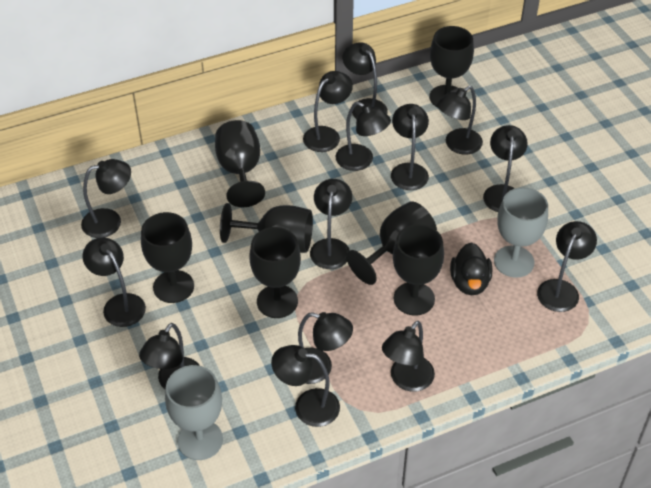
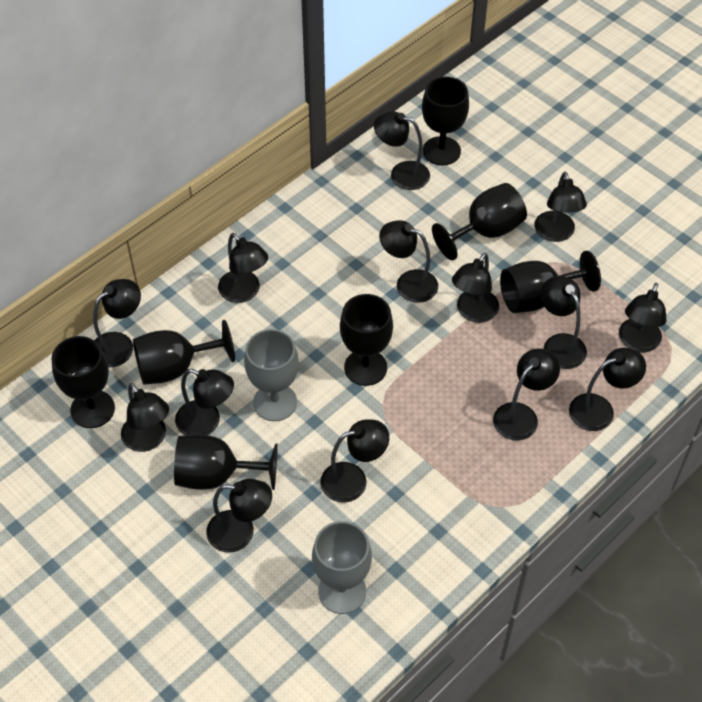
black duck: [450,242,492,295] = 1 -> none = 0

